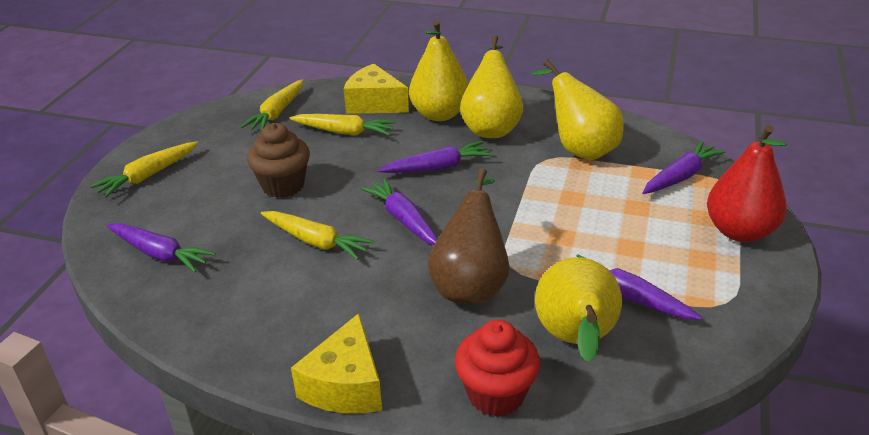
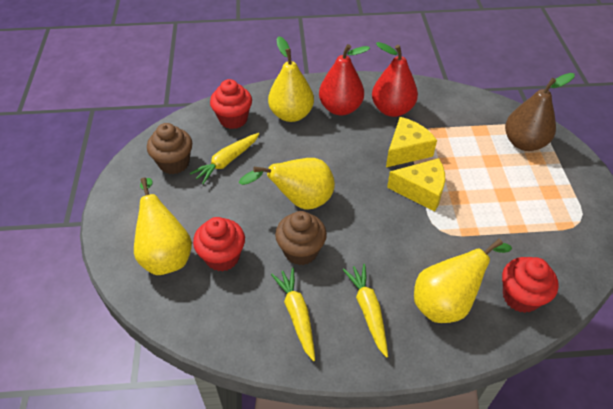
brown cupcake: [247,123,310,198] = 1 -> [147,123,192,174] [275,211,327,265] = 2
purple carrot: [107,223,216,272] [361,178,438,245] [378,141,493,173] [577,254,702,320] [642,141,726,194] = 5 -> none = 0
red cupcake: [455,320,540,417] = 1 -> [193,217,245,271] [210,79,252,129] [502,257,559,313] = 3
red pear: [707,125,787,242] = 1 -> [319,44,370,115] [372,42,418,117] = 2
yellow carrot: [90,142,198,198] [240,79,304,132] [261,211,374,260] [289,114,396,136] = 4 -> [189,133,259,184] [271,268,315,361] [343,264,388,358] = 3

